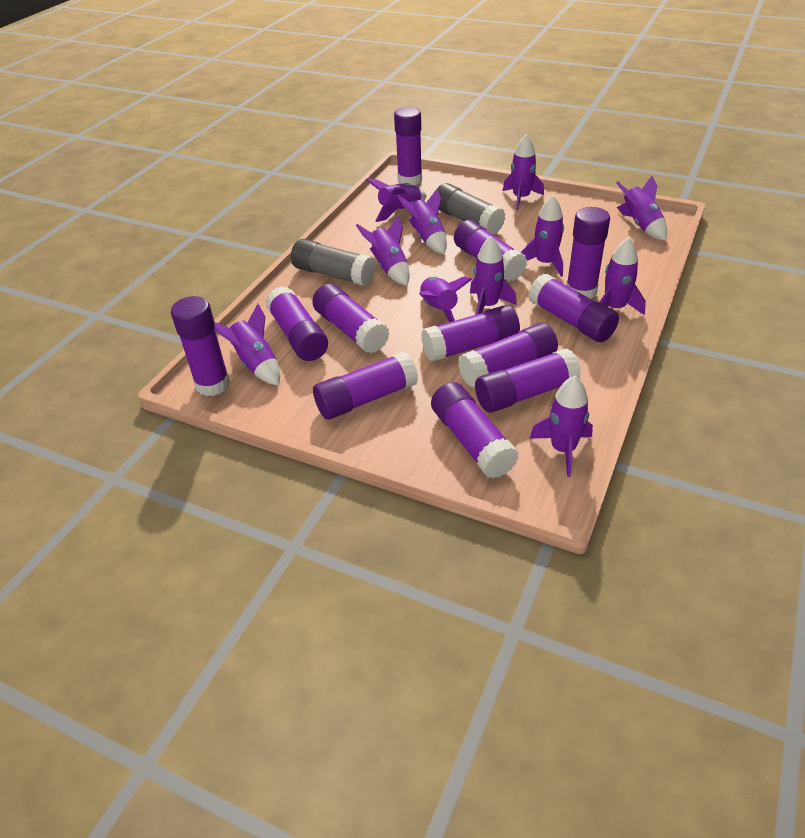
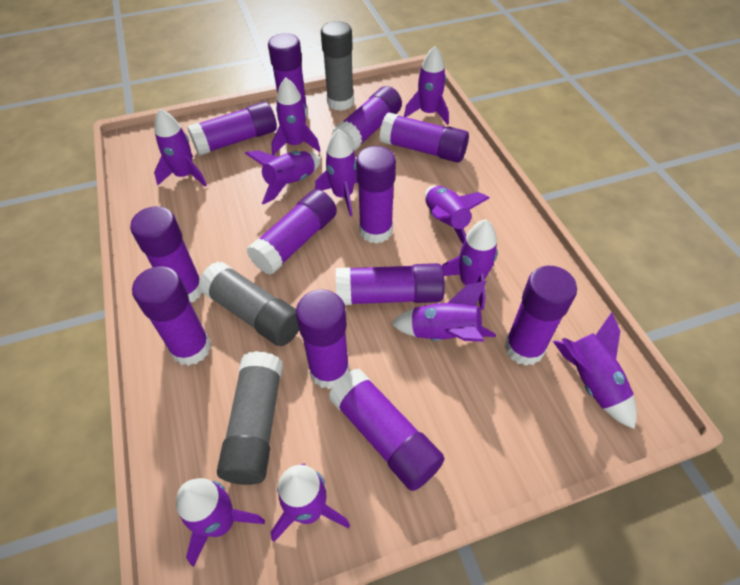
grey glue stick: [291,239,376,286] [437,183,505,234] = 2 -> [198,261,299,346] [217,351,283,485] [321,21,354,111] = 3

